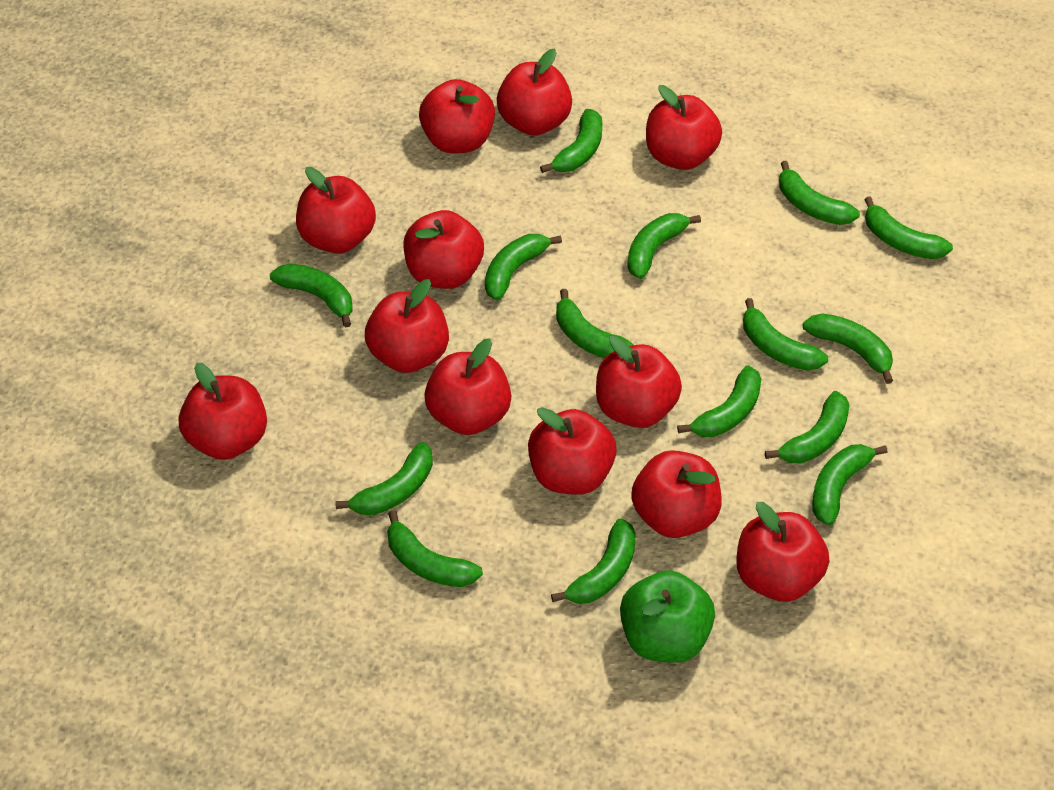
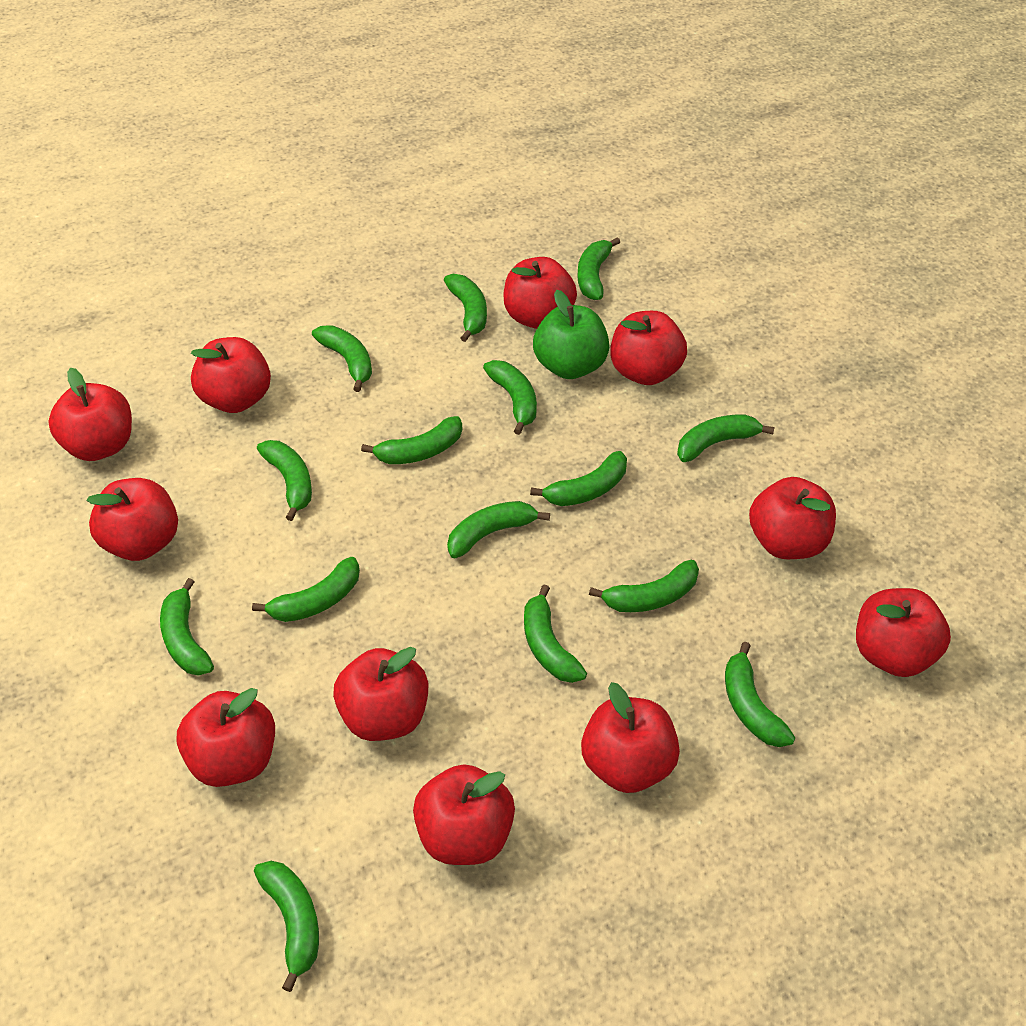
red apple: [179,363,267,460] [296,167,376,253] [365,279,449,373] [404,210,484,289] [419,79,495,154] [424,338,511,435] [497,49,572,136] [528,407,617,495] [596,336,682,428] [631,450,722,538] [646,85,722,170] [736,502,829,602] = 12 -> [48,368,132,461] [87,478,178,561] [177,688,275,787] [191,337,271,413] [333,647,428,741] [413,765,515,865] [503,257,577,329] [581,682,680,793] [610,311,687,385] [749,477,836,559] [856,588,951,677] = 11

